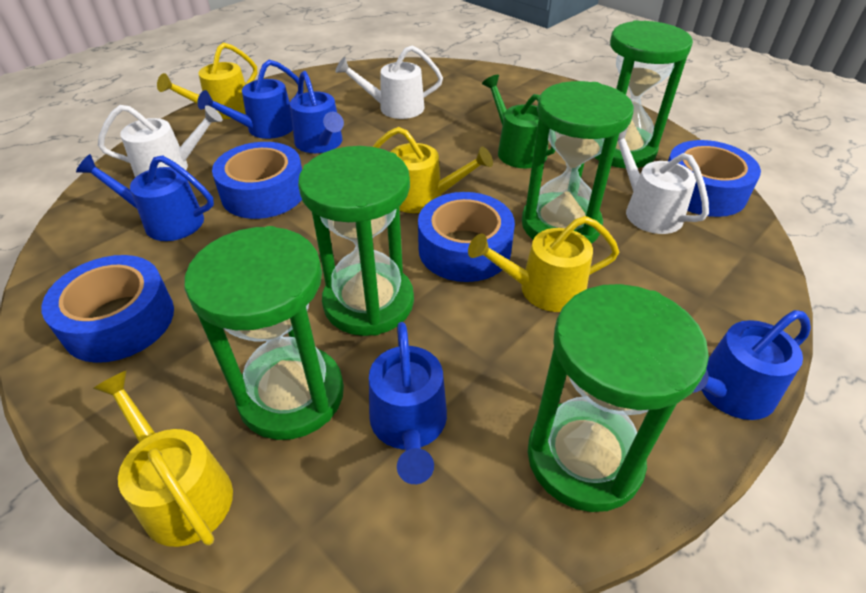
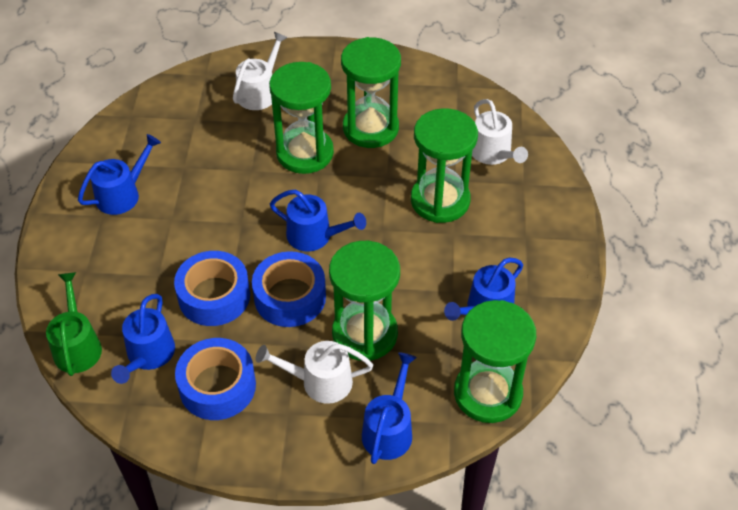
blue tape: [42,255,174,363] [212,142,302,219] [418,192,515,282] [668,140,761,217] = 4 -> [174,251,250,326] [175,338,256,420] [252,251,326,327] = 3
yellow watering can: [93,371,233,547] [157,43,257,119] [372,127,493,213] [468,216,619,312] = 4 -> none = 0

